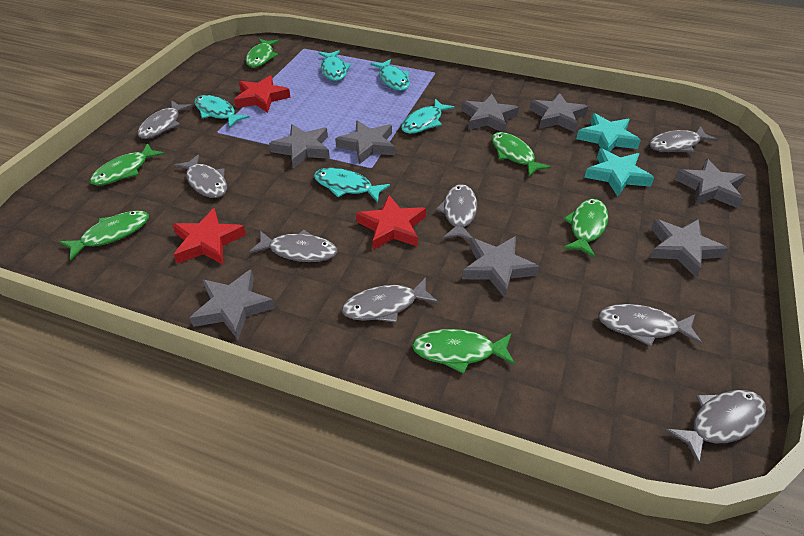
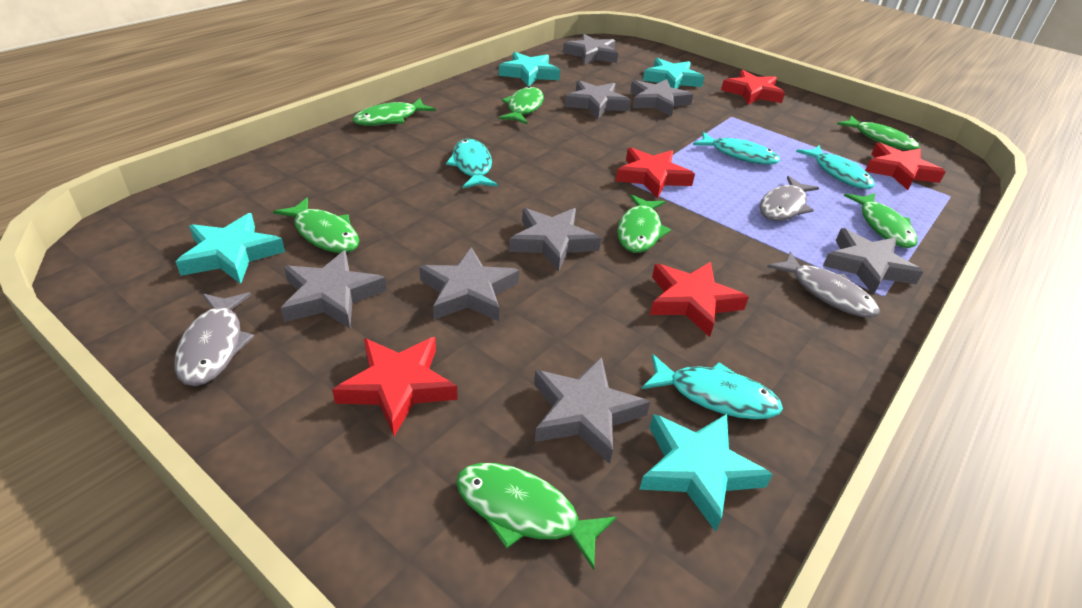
green fish: [60,211,149,261] [90,143,165,186] [246,39,279,68] [412,329,515,374] [491,132,551,176] [563,199,608,258] = 6 -> [273,198,359,253] [352,98,436,126] [456,463,617,570] [499,86,544,124] [617,194,671,253] [837,115,919,150] [844,193,918,248] = 7
grey fish: [137,100,192,139] [174,154,227,198] [249,230,338,262] [342,277,438,323] [436,184,478,240] [598,304,702,347] [649,126,718,153] [666,390,766,465] = 8 -> [175,292,254,386] [760,176,819,221] [767,251,880,318] = 3
red star: [172,208,246,265] [234,75,291,113] [356,195,426,250] = 3 -> [332,337,458,436] [615,148,695,199] [650,262,749,337] [721,70,785,105] [865,143,946,190] = 5
turquoise fish: [194,95,249,128] [314,168,390,202] [318,50,351,81] [370,59,410,91] [401,99,455,134] = 5 -> [446,139,498,189] [642,354,783,419] [693,132,780,164] [796,145,875,189] = 4
turquoise star: [576,113,641,152] [584,148,654,196] = 2 -> [176,213,285,284] [499,52,560,86] [639,414,773,532] [643,58,704,89] = 4

